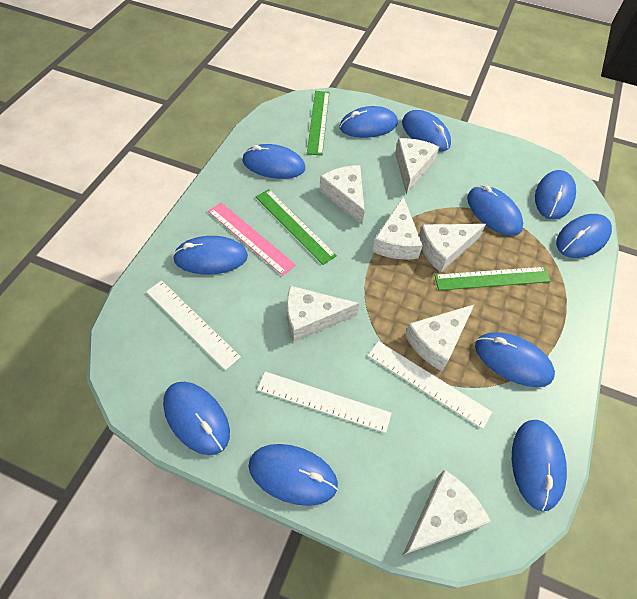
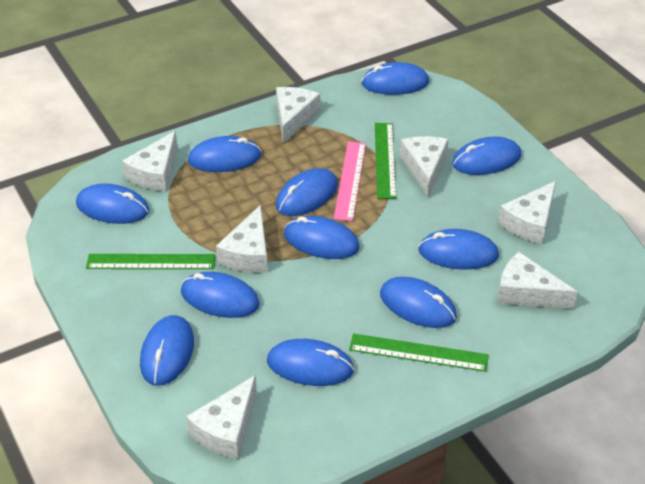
white ruler: [146,280,241,370] [257,372,391,433] [368,341,492,429] = 3 -> none = 0

